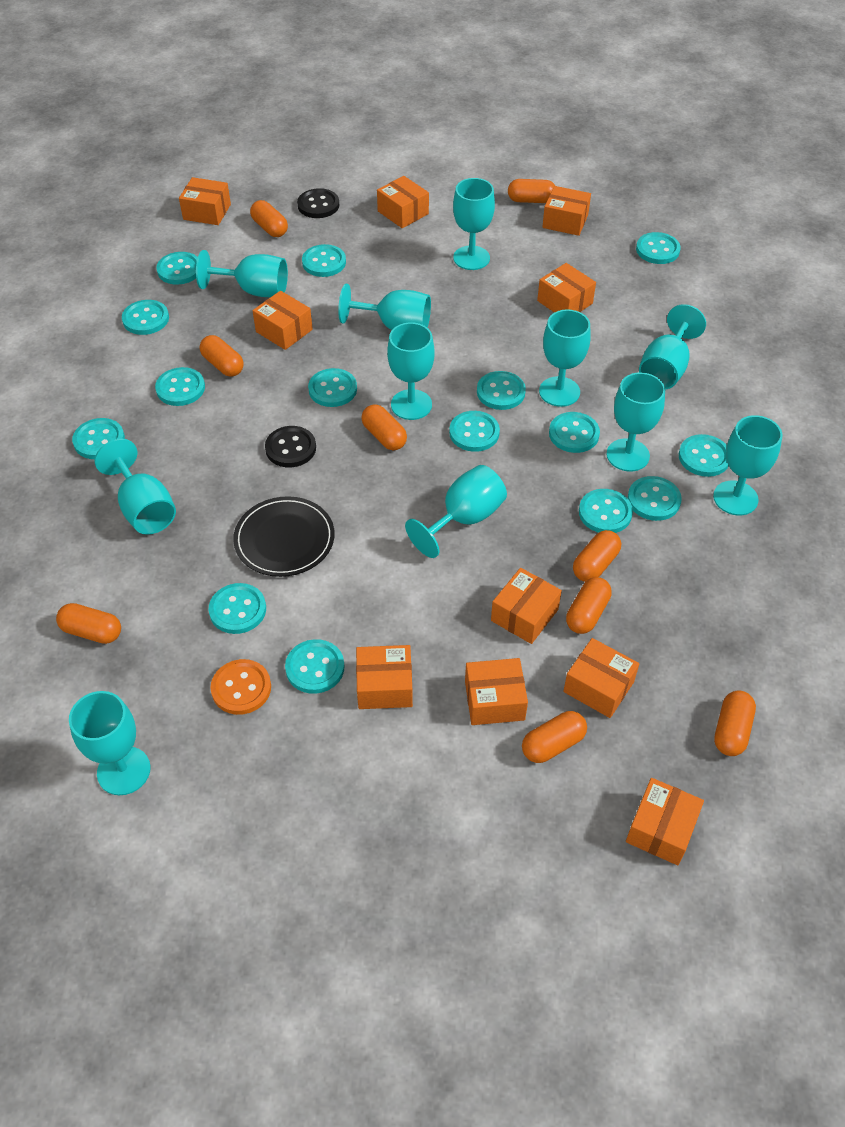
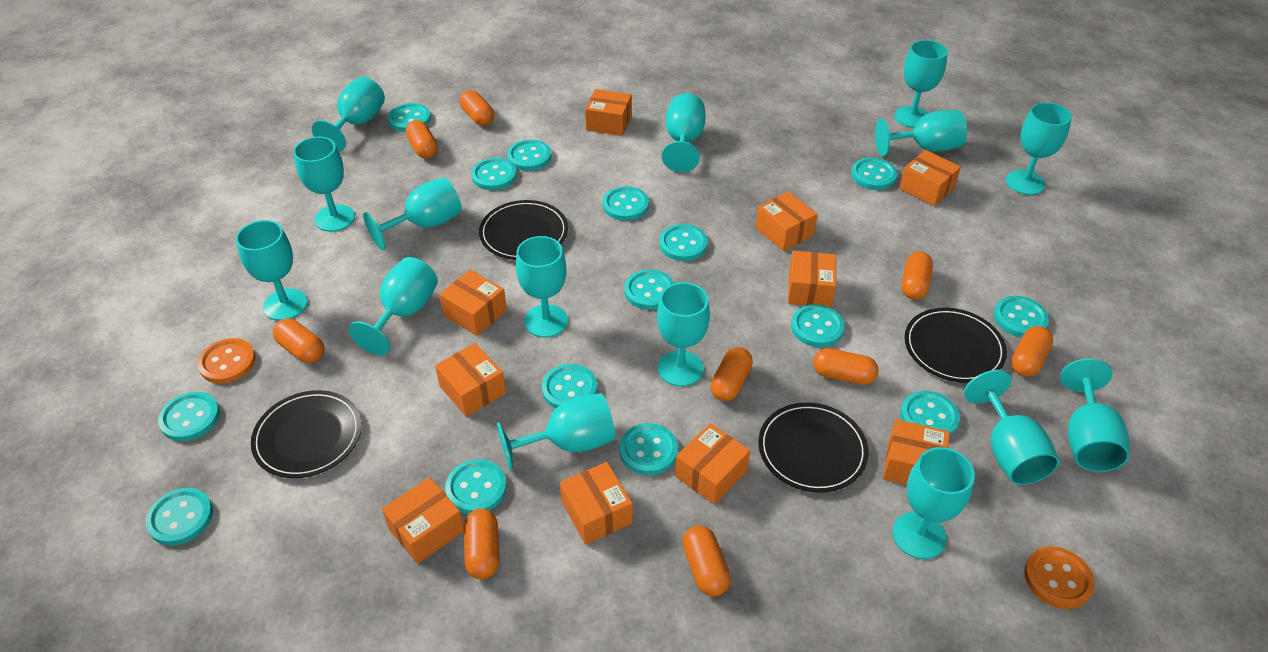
black button: [265,426,316,467] [297,188,339,218] = 2 -> none = 0
black plate: [233,496,335,577] = 1 -> [251,390,362,478] [479,200,568,260] [758,403,869,493] [905,308,1007,383] = 4
orange button: [211,659,271,715] = 1 -> [197,338,256,384] [1024,546,1095,609] = 2
turquoise goblet: [69,691,151,795] [95,439,176,535] [196,250,288,297] [338,284,431,330] [387,322,434,420] [405,465,507,558] [453,178,495,270] [539,309,590,407] [607,372,665,471] [639,304,706,390] [713,415,782,516] = 11 -> [236,220,308,321] [293,137,355,232] [312,77,385,152] [349,257,438,355] [363,177,462,250] [497,393,615,472] [516,236,568,338] [657,282,710,387] [662,93,706,172] [875,110,967,156] [892,447,975,559] [894,40,948,128] [964,370,1059,485] [1006,102,1072,195] [1060,359,1130,472] = 15

